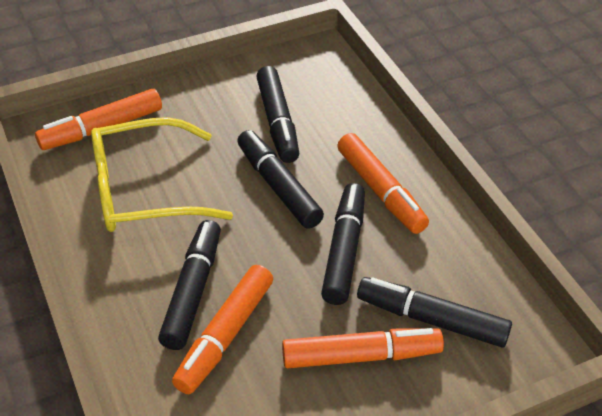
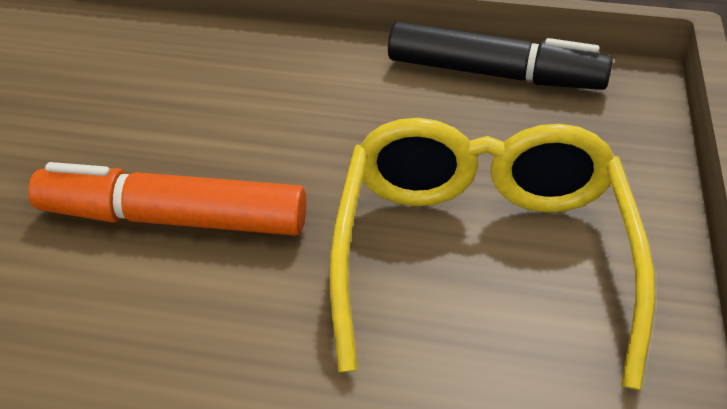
black marker: [158,220,221,350] [237,130,324,229] [256,66,299,163] [321,183,365,305] [357,277,512,348] = 5 -> [388,22,613,90] = 1
orange marker: [35,89,162,150] [172,265,273,394] [282,328,444,368] [337,133,429,234] = 4 -> [28,162,307,236] = 1

